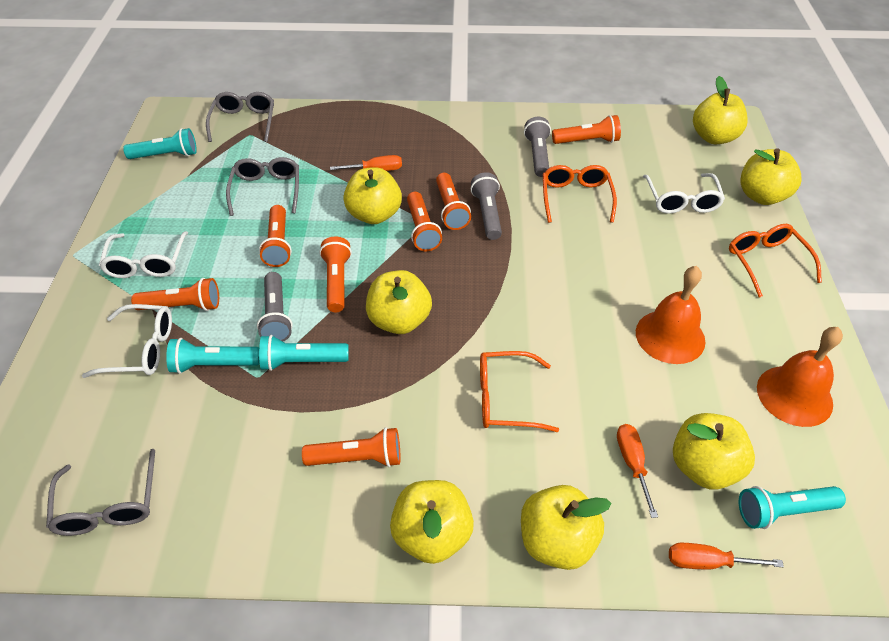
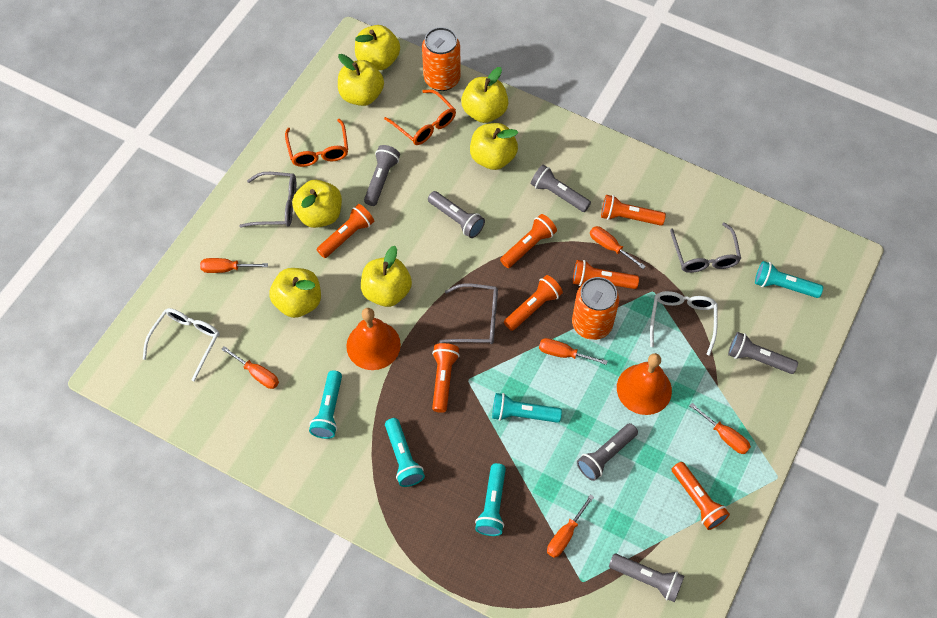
grey flashlight: [257,272,293,342] [471,172,502,240] [524,117,551,177] = 3 -> [364,145,400,206] [428,191,485,238] [531,165,591,212] [577,423,638,481] [609,554,684,602] [728,332,798,374] = 6
orange can: none = 0 -> [422,27,461,91] [572,277,619,340] = 2
orange glasses: [480,351,559,432] [543,165,617,223] [729,224,822,298] = 3 -> [285,119,348,167] [384,89,456,145] = 2
orange screwdriver: [330,155,402,171] [617,424,658,518] [669,543,784,569] = 3 -> [200,258,268,273] [221,346,279,389] [539,338,608,365] [547,494,594,558] [590,226,646,269] [690,403,751,454] = 6
turquoise flashlight: [123,128,197,159] [166,338,260,374] [259,335,348,371] [739,486,846,529] = 4 -> [309,370,342,439] [385,418,425,487] [475,463,506,536] [492,393,562,423] [755,261,823,298] = 5
white glasses: [82,304,172,378] [99,231,188,278] [643,173,725,214] = 3 -> [143,308,220,382] [650,291,718,355] = 2

